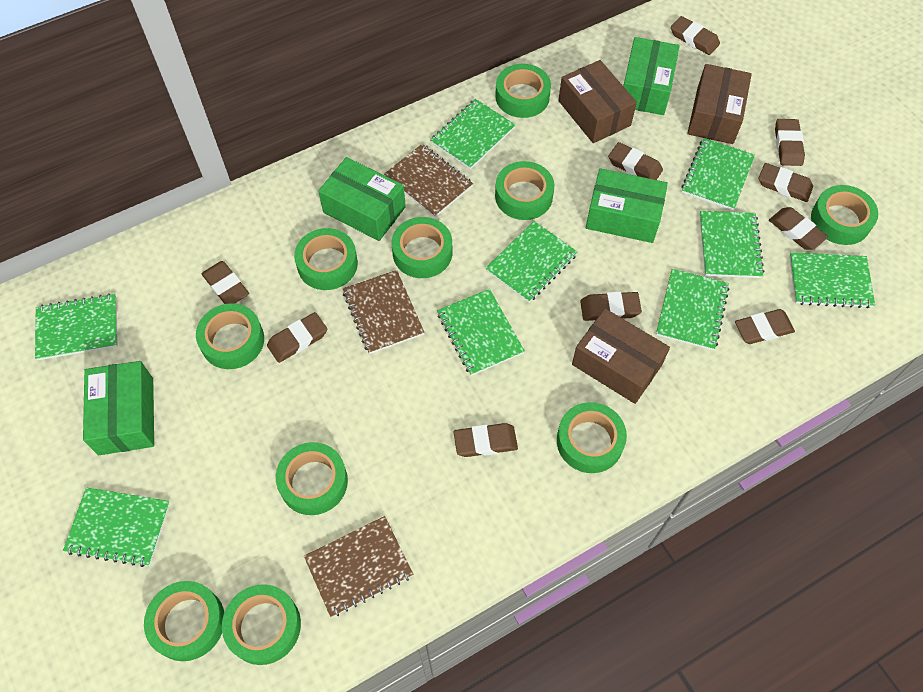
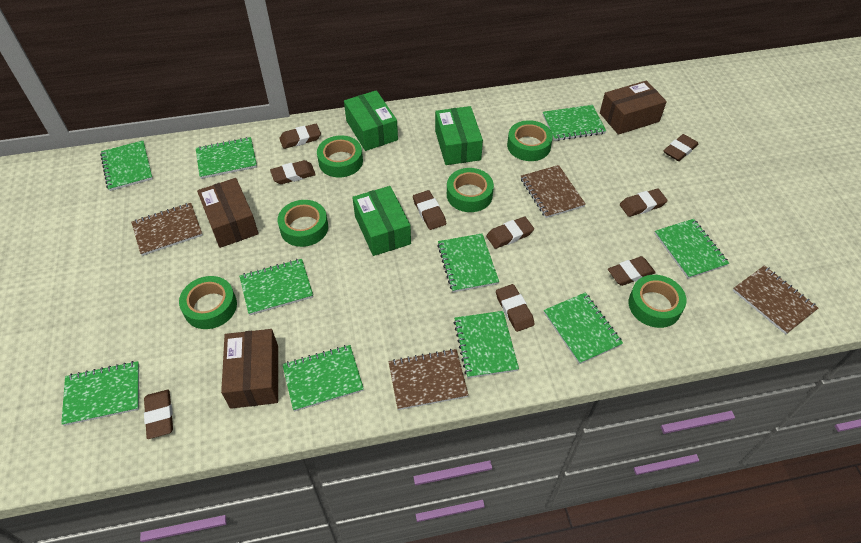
brown eraser: [201,261,249,304] [267,312,327,363] [454,423,518,457] [580,292,642,321] [608,142,663,180] [671,16,720,55] [735,309,795,344] [759,163,813,202] [769,207,828,250] [775,119,805,166] = 10 -> [144,390,173,439] [270,160,316,184] [279,124,321,149] [413,190,446,230] [486,217,534,249] [496,284,535,332] [608,256,656,286] [620,189,668,217] [663,134,698,161] = 9
brown notebook: [304,516,413,617] [343,270,424,354] [384,144,473,217] = 3 -> [131,203,203,256] [388,349,468,410] [521,165,586,218] [733,265,818,335] = 4
green box: [83,361,154,455] [318,157,406,241] [586,168,668,243] [623,37,680,115] = 4 -> [344,90,398,151] [352,186,411,256] [435,106,483,165] = 3
green notebook: [35,293,118,360] [63,487,170,567] [430,99,515,170] [437,289,525,376] [486,221,577,302] [656,269,729,350] [681,138,755,210] [700,211,764,278] [789,252,875,308] = 9 -> [61,361,139,426] [100,141,153,191] [196,137,257,179] [239,259,313,315] [282,345,364,411] [437,234,499,292] [454,311,519,378] [543,105,606,141] [544,292,623,364] [654,219,729,279] = 10
green tape: [144,581,224,661] [196,303,264,369] [222,584,301,665] [276,442,348,515] [294,228,358,290] [391,217,452,278] [495,64,551,118] [495,161,554,220] [557,402,627,473] [811,185,878,245] = 10 -> [179,276,237,329] [278,200,328,247] [317,135,363,178] [447,168,494,212] [507,120,553,161] [629,275,687,328] = 6

